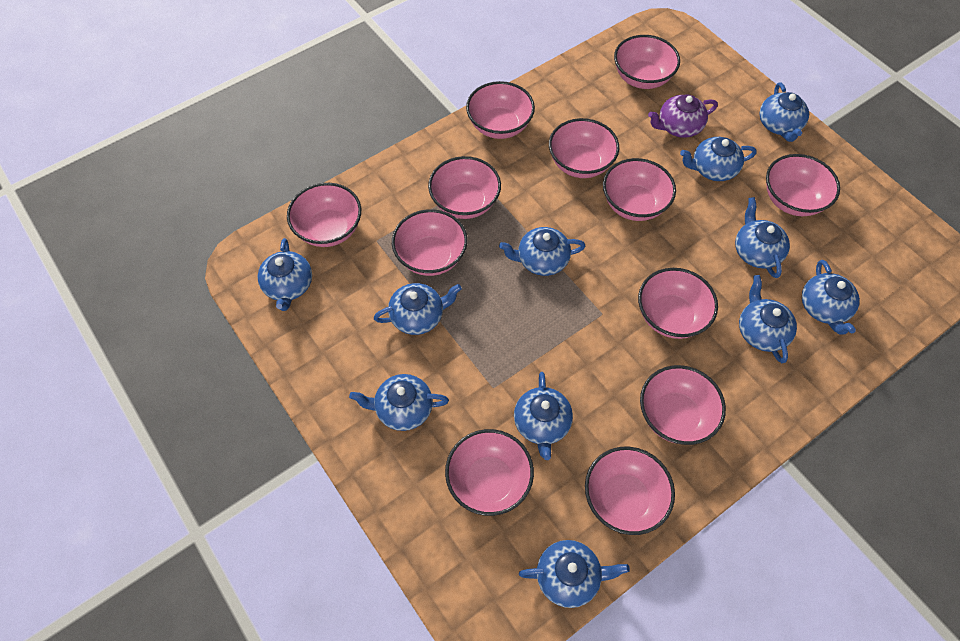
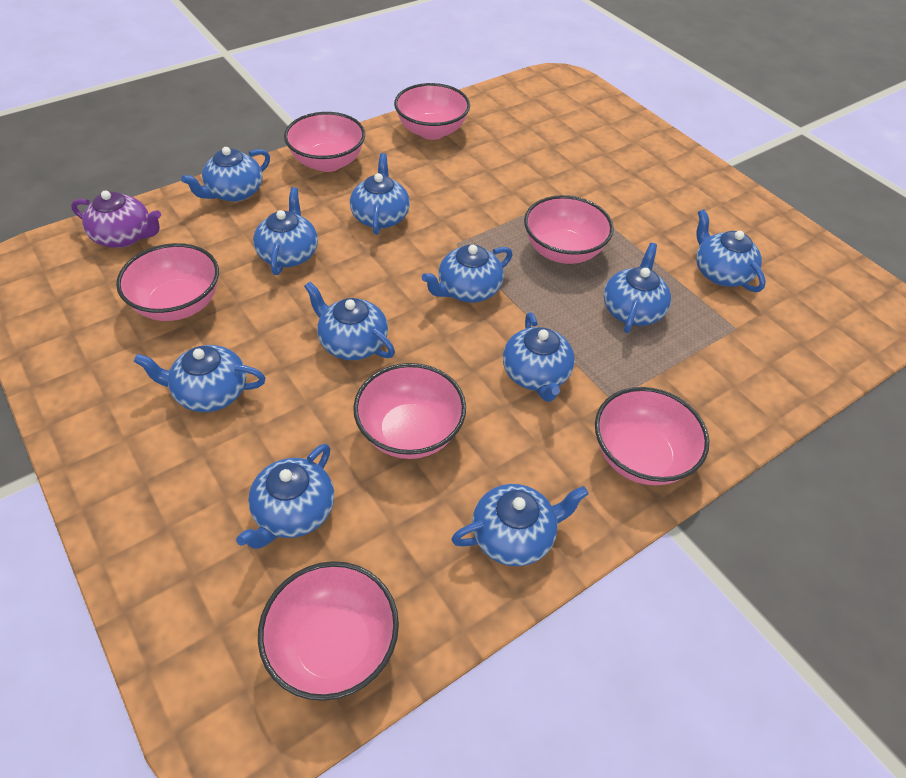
pink bowl: [287,183,361,247] [392,209,467,276] [428,156,501,219] [445,429,534,516] [466,81,535,139] [549,118,619,178] [585,447,675,535] [603,158,676,221] [614,35,680,89] [638,268,718,339] [640,365,726,445] [766,154,840,216] = 12 -> [116,243,219,321] [258,561,399,701] [284,112,365,172] [353,363,466,459] [394,83,470,140] [524,195,614,264] [595,387,709,485] = 7

